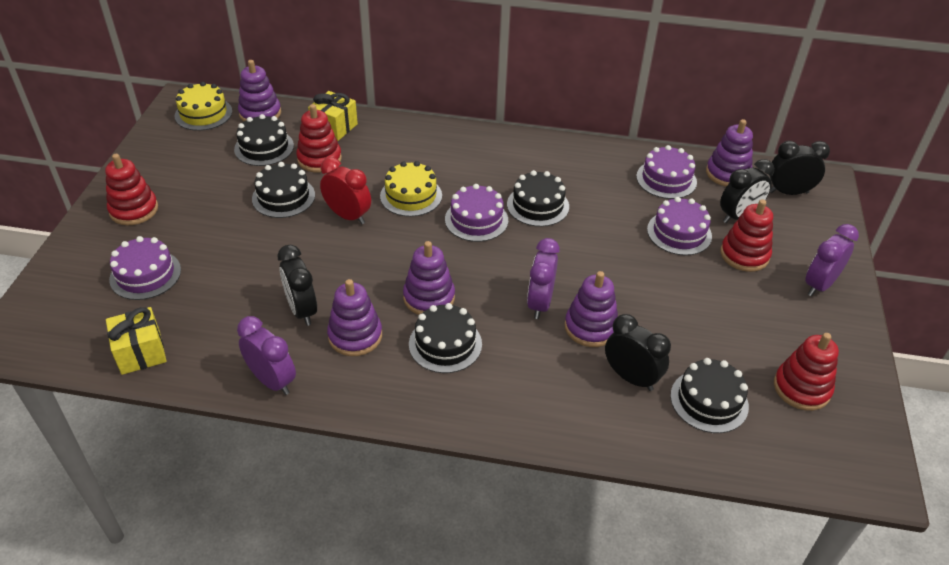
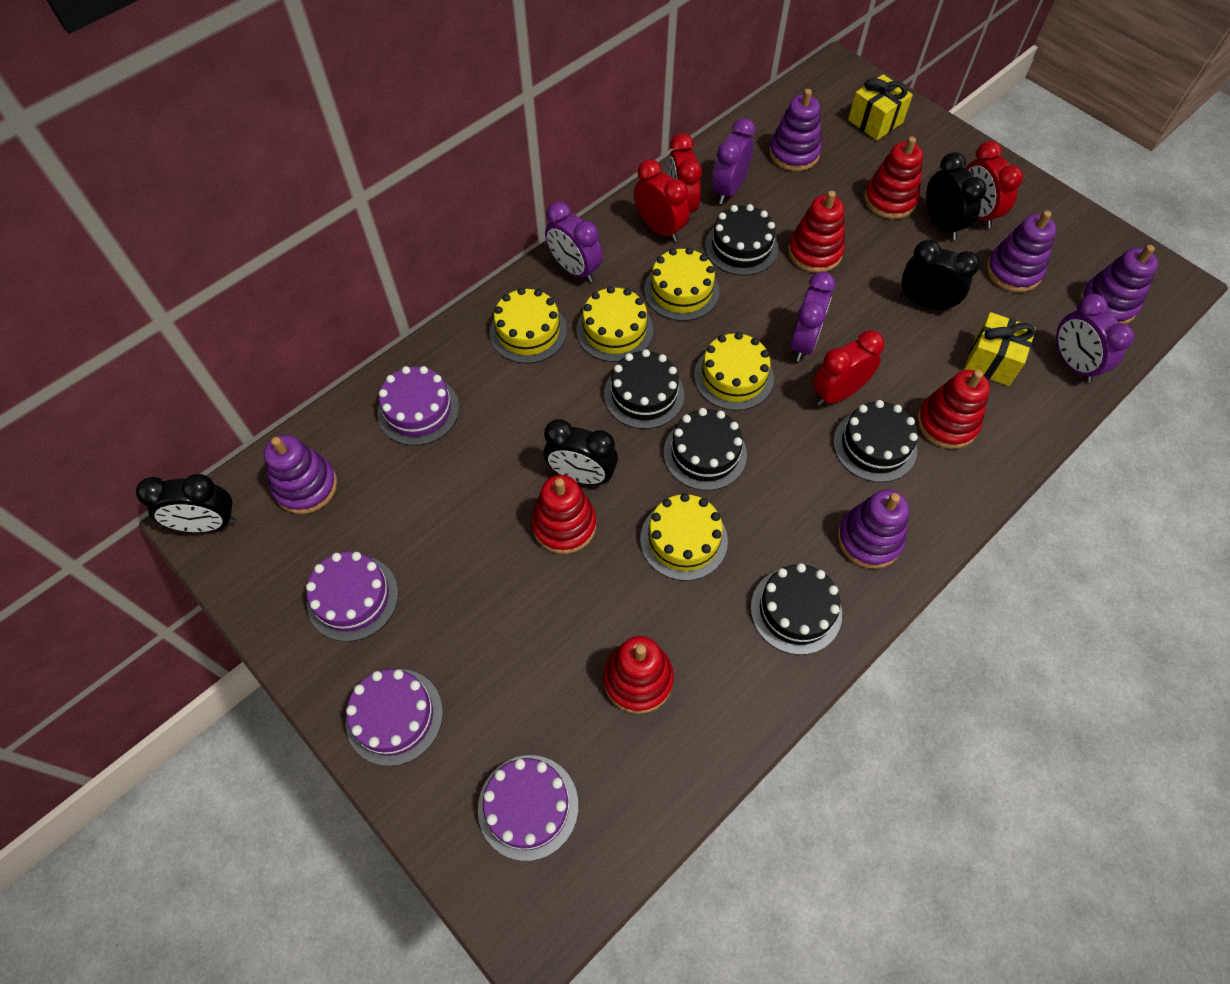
purple clock: [237,316,296,395] [527,238,560,319] [805,224,859,296] = 3 -> [545,201,603,283] [712,118,755,204] [790,272,836,361] [1056,294,1135,383] = 4
red clock: [320,157,371,224] = 1 -> [634,159,689,242] [667,133,702,222] [812,330,884,406] [966,141,1023,229] = 4
red stacking toy: [105,154,158,225] [296,104,342,173] [720,199,773,272] [774,333,839,411] = 4 -> [531,475,596,554] [603,636,674,714] [788,191,845,273] [864,137,923,219] [917,370,990,449] = 5
yellow cake: [175,82,232,131] [380,161,442,217] = 2 -> [490,288,567,364] [576,286,653,362] [640,493,728,581] [644,247,720,321] [694,332,774,411] = 5

